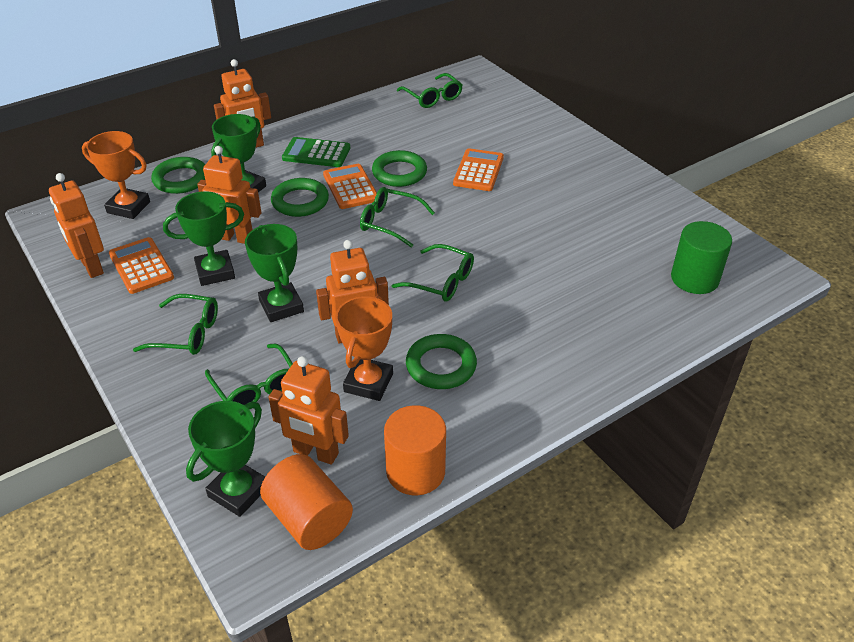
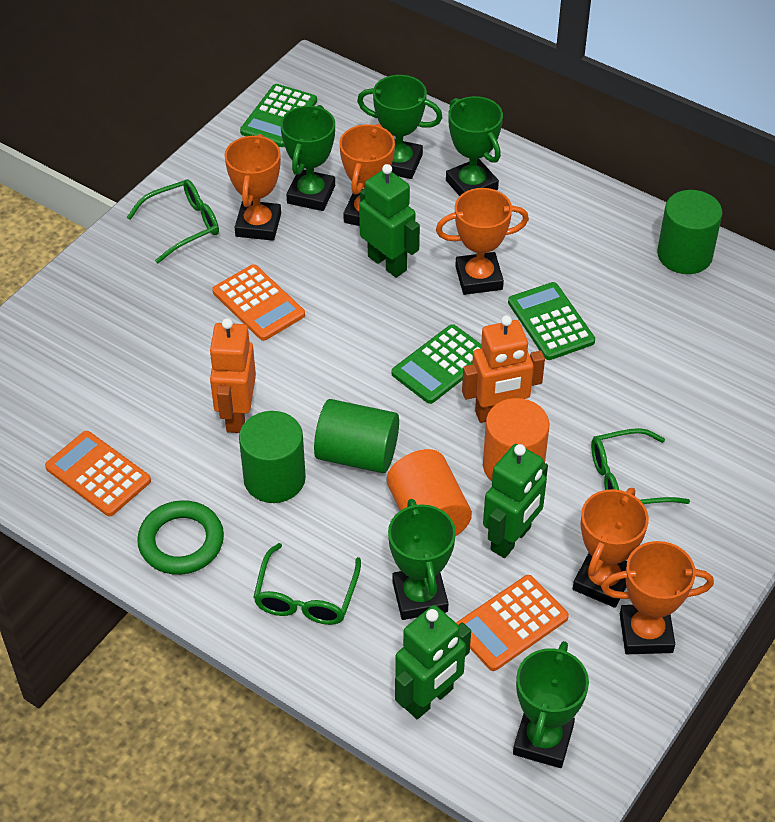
green calculator: [282,137,350,167] = 1 -> [240,84,317,147] [392,324,482,404] [508,282,595,360] = 3
green cylinder: [671,221,732,294] = 1 -> [239,411,306,503] [314,399,399,473] [657,190,723,274] = 3
green glasses: [133,294,218,355] [205,343,293,405] [360,187,435,248] [392,244,474,302] [397,73,462,108] = 5 -> [127,179,219,263] [253,543,361,625] [591,428,690,504] = 3
green ring: [151,157,205,194] [271,178,329,217] [372,150,427,187] [406,334,477,389] = 4 -> [137,500,224,575] = 1
green robot: none = 0 -> [359,164,420,278] [395,605,471,719] [483,444,548,558] = 3
green trophy: [163,191,244,286] [186,401,265,517] [211,114,266,192] [245,224,304,322] = 4 -> [280,105,335,211] [357,75,443,179] [388,499,456,620] [446,96,503,196] [513,641,589,768] = 5
orange robot: [49,173,104,278] [197,146,262,244] [214,59,271,148] [269,356,349,465] [316,240,389,344] = 5 -> [209,318,256,433] [462,315,545,423] = 2
orange trophy: [82,131,150,219] [335,295,393,401] = 2 -> [225,134,281,241] [339,124,395,226] [436,188,529,295] [573,488,649,608] [601,541,714,654] = 5

